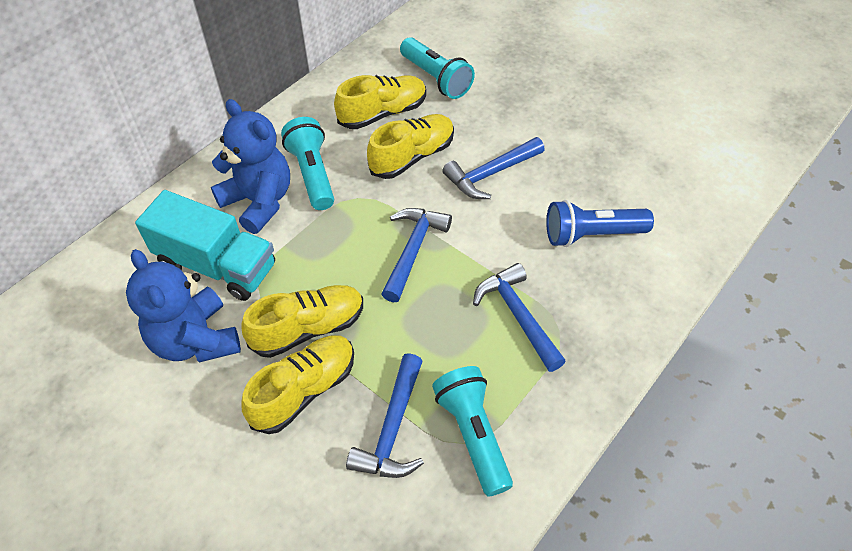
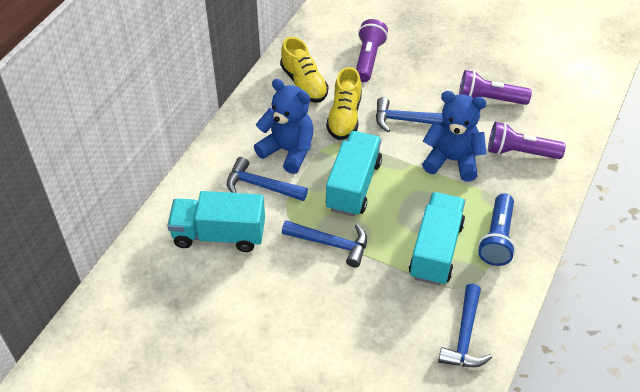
purple flashlight: none = 0 -> [356,19,388,82] [459,70,532,105] [488,122,566,159] = 3
turquoise flashlight: [281,117,334,210] [400,37,475,99] [432,366,513,496] = 3 -> none = 0
turquoise truck: [135,190,275,301] = 1 -> [167,191,265,252] [326,131,382,217] [409,192,465,286] = 3
yellow shoe: [241,285,363,358] [241,335,354,434] [334,75,426,129] [367,114,454,179] = 4 -> [280,37,328,103] [326,67,362,140] = 2

